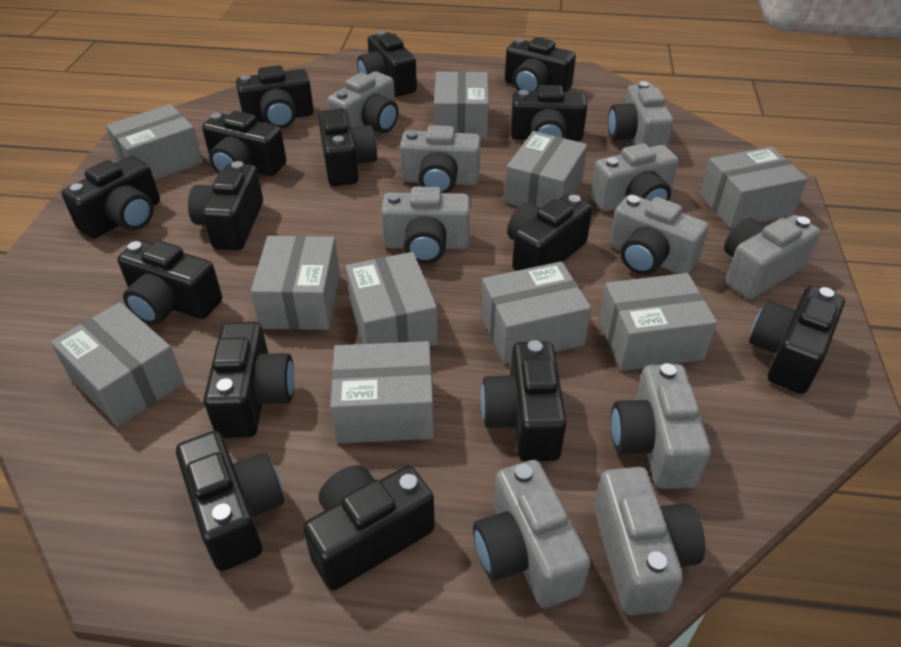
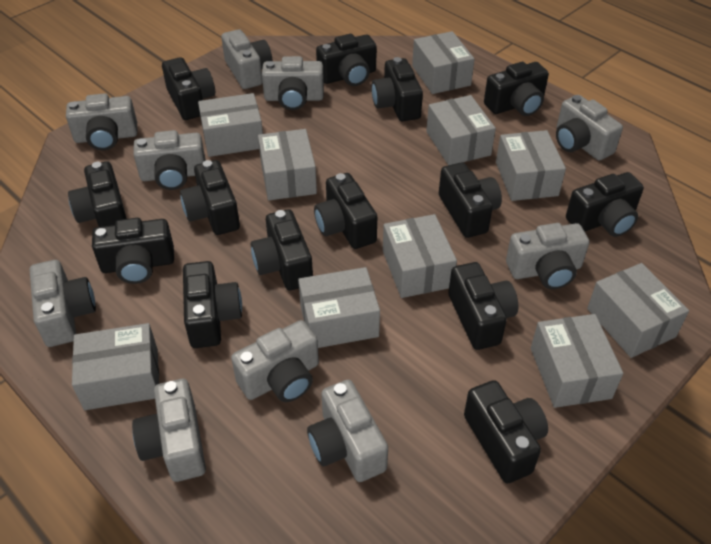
black camera: [62,156,160,239] [117,239,222,325] [176,431,284,571] [188,161,263,250] [202,111,286,176] [204,322,294,438] [236,65,314,128] [303,465,435,590] [318,108,377,186] [357,31,417,97] [481,340,567,461] [505,37,576,92] [507,194,592,271] [511,85,587,141] [749,285,845,394] = 15 -> [68,161,127,227] [92,218,174,284] [162,57,215,120] [180,160,240,235] [183,261,242,348] [251,209,313,290] [314,173,377,249] [316,34,377,86] [371,57,423,121] [439,162,502,238] [448,262,518,350] [464,380,548,483] [484,62,549,116] [566,172,644,237] = 14

